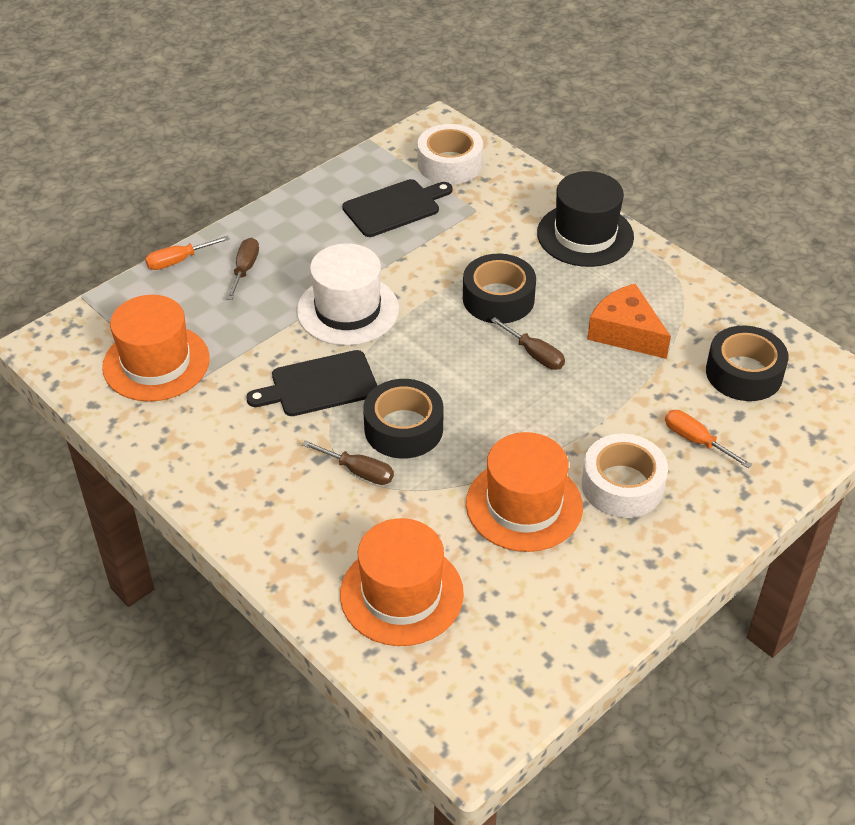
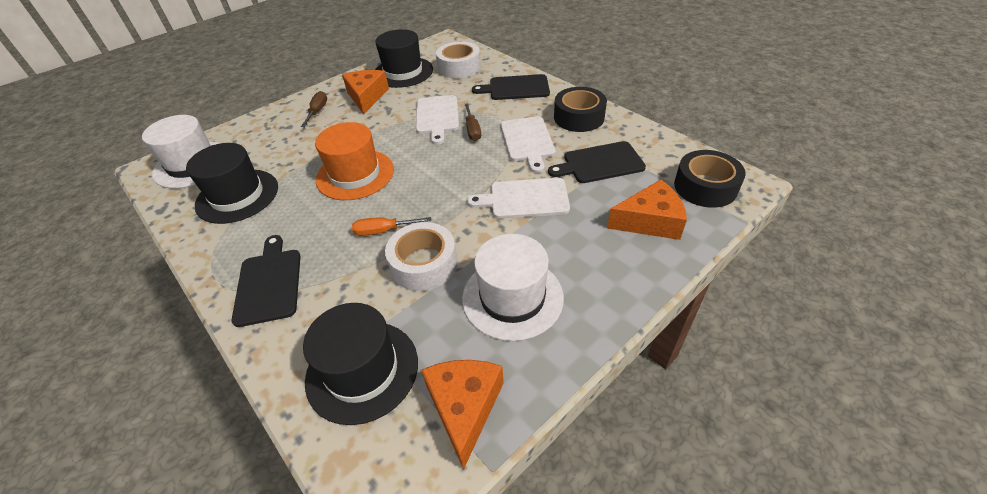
black cutting board: [246,350,377,416] [342,179,453,237] = 2 -> [231,235,301,327] [472,74,550,100] [548,141,646,183] = 3
black hat: [537,171,634,267] = 1 -> [186,143,278,224] [303,303,418,425] [375,29,433,88] = 3
black tape: [363,379,444,459] [463,254,536,324] [706,326,789,401] = 3 -> [554,87,607,132] [674,150,746,208] = 2
brown screwdriver: [227,238,259,300] [302,440,394,485] [490,317,565,370] = 3 -> [301,91,327,127] [465,103,481,141] = 2
orange cheese: [587,284,671,359] = 1 -> [342,70,389,114] [421,360,504,470] [607,180,687,240] = 3
orange hat: [102,295,210,402] [340,518,464,646] [466,432,583,552] = 3 -> [315,122,394,200] = 1
orange screwdriver: [145,236,229,270] [665,410,752,468] = 2 -> [352,217,431,236] = 1
white cutting board: none = 0 -> [416,95,459,144] [467,178,570,219] [501,117,556,173] = 3
white hat: [297,243,399,346] = 1 -> [142,115,221,188] [462,234,564,341] = 2

